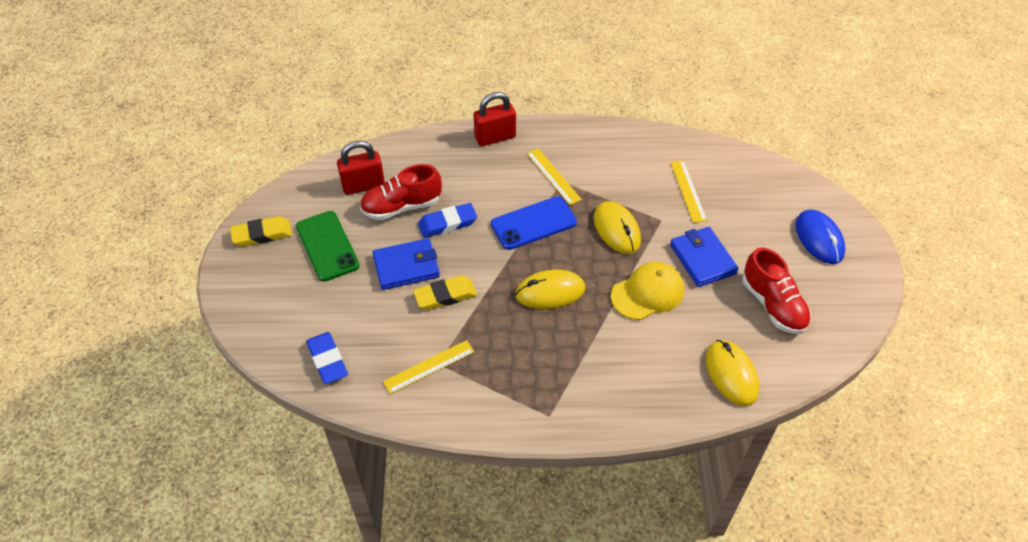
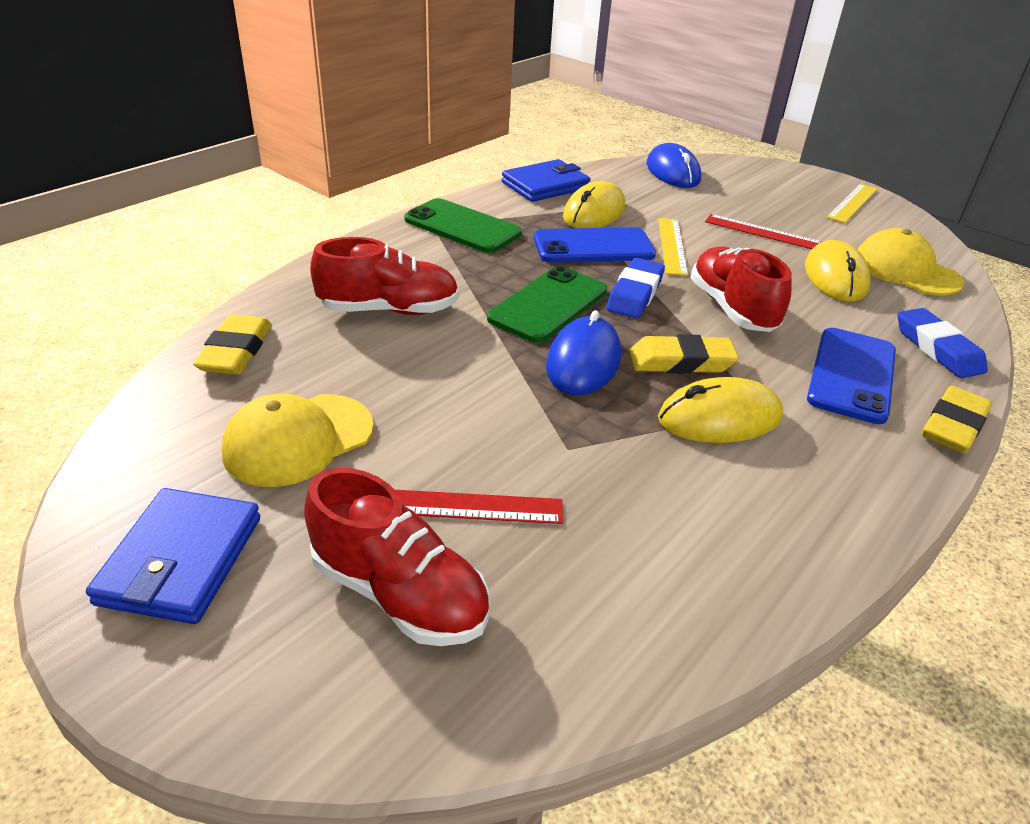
blue mouse: [795,210,845,264] = 1 -> [546,310,621,395] [647,143,701,188] = 2
blue phone: [491,196,577,250] = 1 -> [534,227,656,263] [807,328,896,424] = 2
green phone: [296,211,360,282] = 1 -> [404,198,522,253] [487,266,607,343] = 2
red padlock: [337,141,385,195] [474,92,516,146] = 2 -> none = 0
red ruler: none = 0 -> [395,490,563,524] [705,214,821,249] = 2
red shoe: [360,164,442,220] [743,247,811,334] = 2 -> [304,468,489,646] [310,237,459,315] [691,247,792,332] = 3
yellow cap: [611,262,684,320] = 1 -> [222,394,374,487] [858,228,964,296] = 2
yellow eraser: [230,216,292,247] [413,275,477,310] = 2 -> [193,314,272,375] [629,334,739,374] [922,386,992,454] = 3
yellow ruler: [383,340,475,394] [527,148,582,205] [670,160,707,223] = 3 -> [658,218,688,276] [826,184,878,223] = 2

